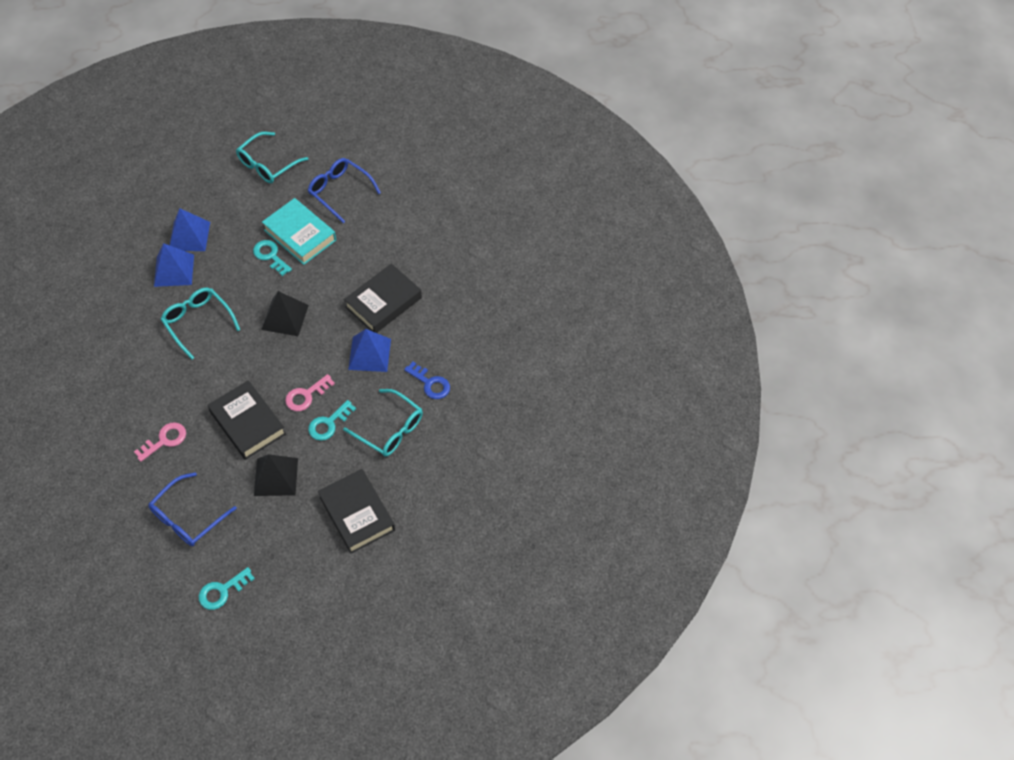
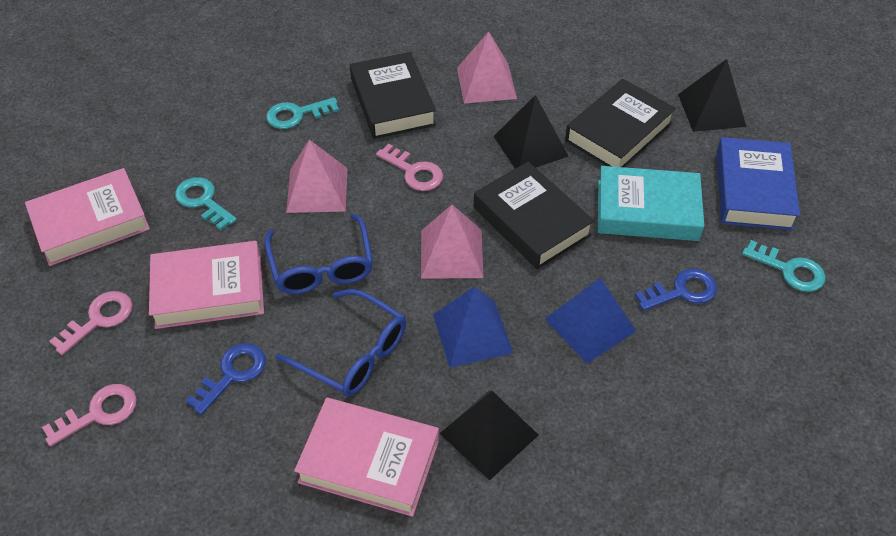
black pyramid: [254,454,298,496] [261,291,309,336] = 2 -> [439,391,539,480] [494,95,569,169] [678,59,746,132] = 3
blue book: none = 0 -> [716,137,800,230] = 1
blue key: [404,362,450,399] = 1 -> [186,343,266,415] [635,269,717,311] = 2
blue pyramid: [154,243,194,287] [170,208,210,251] [348,329,391,372] = 3 -> [433,286,513,368] [545,278,636,363] = 2
pink book: none = 0 -> [25,168,150,266] [149,241,264,329] [294,398,439,517] = 3
pink key: [134,422,186,462] [285,374,335,411] = 2 -> [42,384,137,446] [49,291,132,355] [376,144,443,191] = 3
pink pyramid: none = 0 -> [286,140,348,213] [421,205,483,279] [457,32,517,104] = 3
turquoise glasses: [161,288,240,360] [236,132,308,183] [343,389,423,456] = 3 -> none = 0

